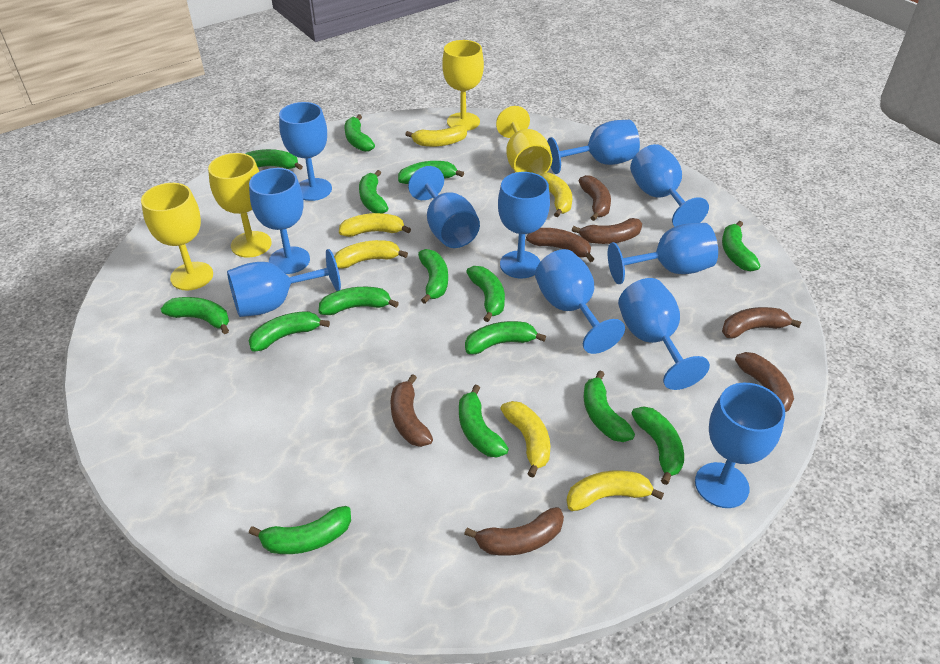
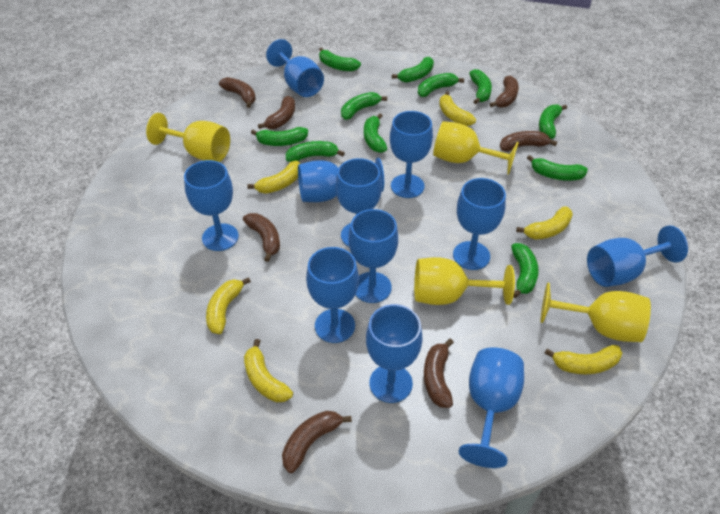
green banana: [161,297,229,334] [245,149,303,170] [249,311,330,352] [249,506,351,554] [319,287,399,315] [344,114,375,152] [359,170,388,213] [398,161,464,184] [418,249,448,304] [459,384,509,458] [465,321,546,354] [466,266,505,322] [584,371,635,442] [631,406,684,485] [722,221,761,271] = 15 -> [251,127,308,146] [286,141,345,162] [319,48,361,71] [341,92,387,120] [364,114,387,153] [392,57,434,82] [418,73,464,97] [469,69,492,104] [511,243,539,298] [527,155,588,181] [539,104,567,139] = 11

